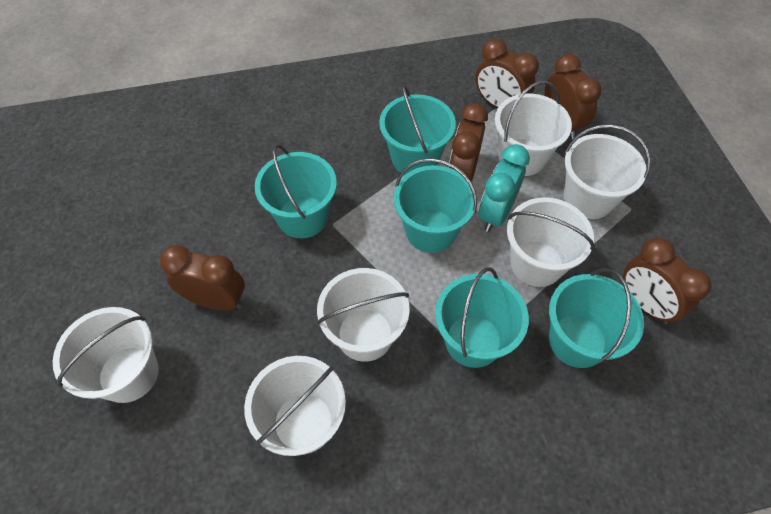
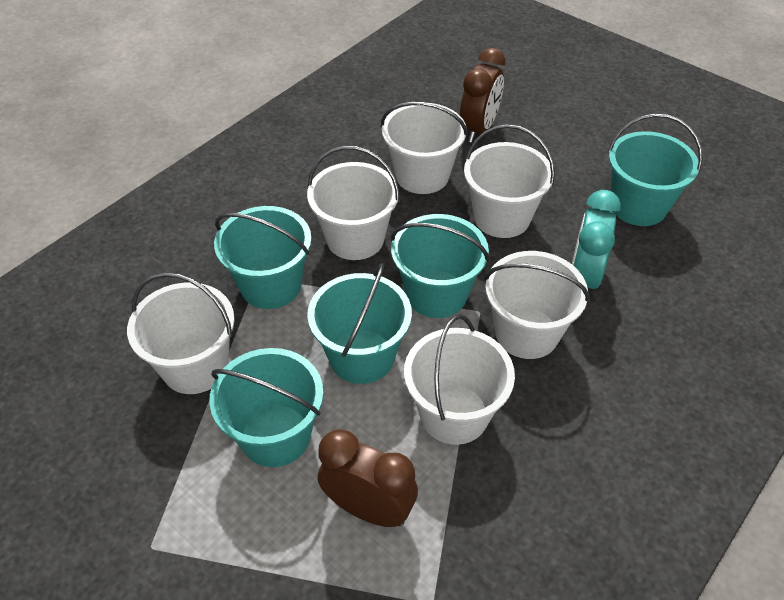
brown clock: [160,245,245,310] [448,103,488,182] [475,39,539,108] [544,54,601,139] [623,238,712,324] = 5 -> [318,429,418,527] [460,48,505,143] = 2

